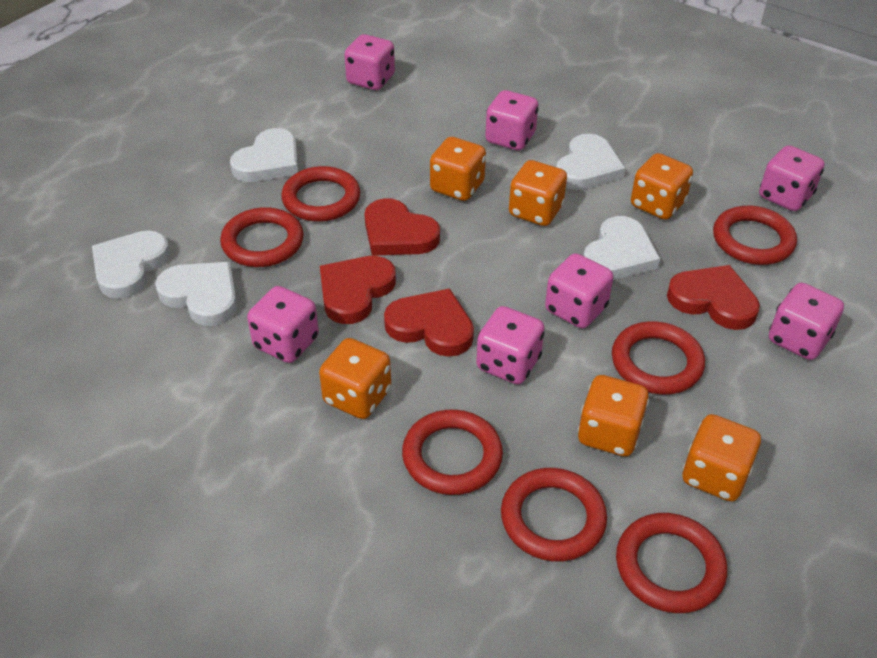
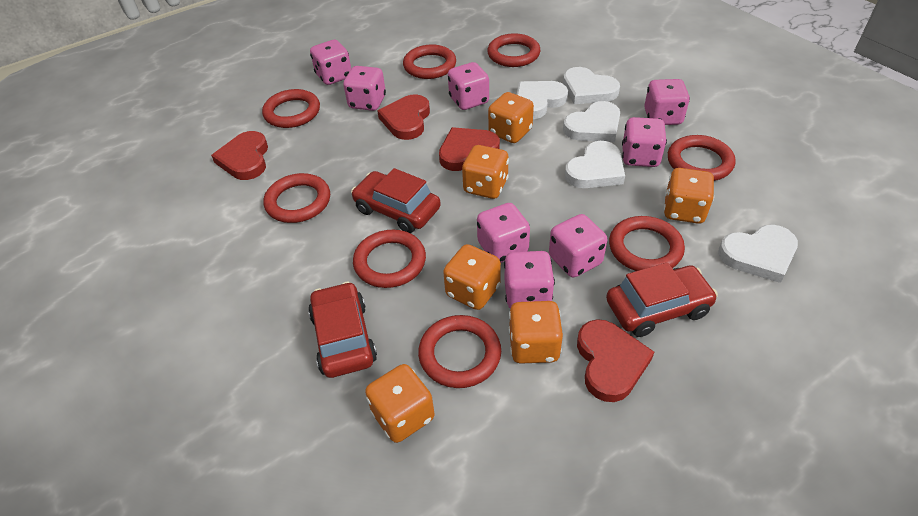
pink dice: [247,286,319,363] [344,34,395,90] [476,306,545,384] [485,90,538,150] [545,253,613,328] [759,145,824,211] [769,283,844,360] = 7 -> [310,40,351,85] [343,66,386,111] [448,62,489,110] [477,203,530,263] [504,251,555,309] [549,214,607,278] [622,117,667,167] [644,79,690,125] = 8
red car: none = 0 -> [308,282,377,378] [351,168,441,233] [606,262,718,337] = 3
red ring: [220,207,304,267] [281,166,360,222] [402,410,503,495] [501,468,607,562] [612,321,705,395] [616,513,727,613] [713,206,797,265] = 7 -> [262,89,320,128] [264,173,330,223] [353,230,426,288] [403,45,456,79] [418,315,501,388] [487,33,540,67] [609,216,685,271] [668,135,736,181] = 8

